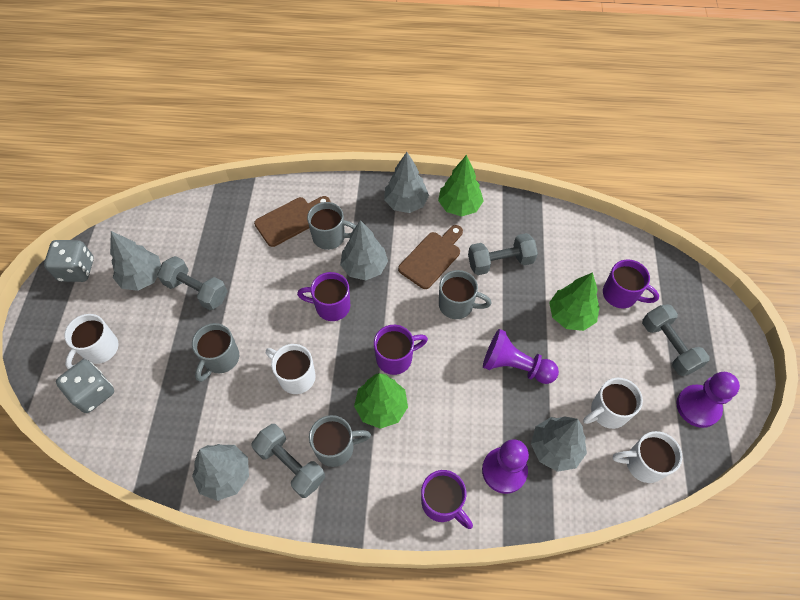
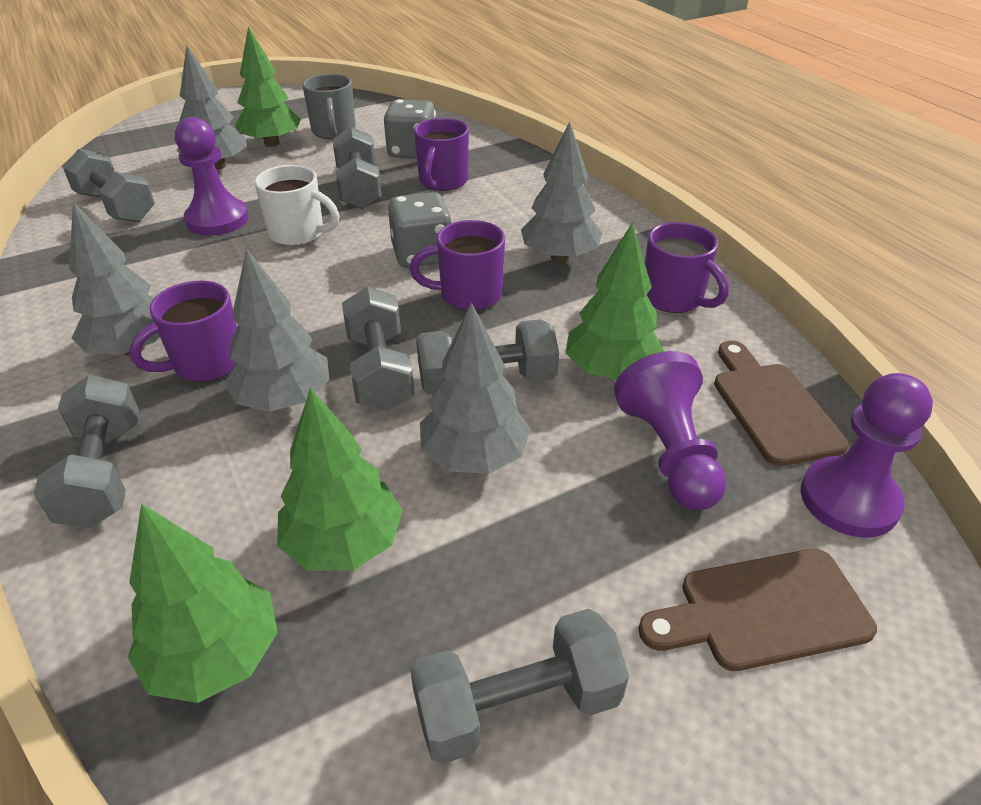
green tree: [354,373,408,429] [438,155,484,217] [549,272,599,331] = 3 -> [128,504,278,703] [235,26,301,147] [277,387,403,571] [566,223,665,380] = 4
grey dumbbell: [157,256,228,310] [251,424,325,498] [468,233,538,275] [642,304,710,376] = 4 -> [33,375,139,528] [63,149,155,222] [333,127,382,209] [342,286,415,411] [410,609,629,764] [416,319,559,395] = 6
grey mug: [192,323,239,382] [307,202,356,250] [309,415,371,467] [439,270,492,319] = 4 -> [302,74,356,139] = 1
white mug: [64,314,119,370] [266,344,316,394] [583,378,643,429] [613,431,682,483] = 4 -> [254,165,340,246] = 1

